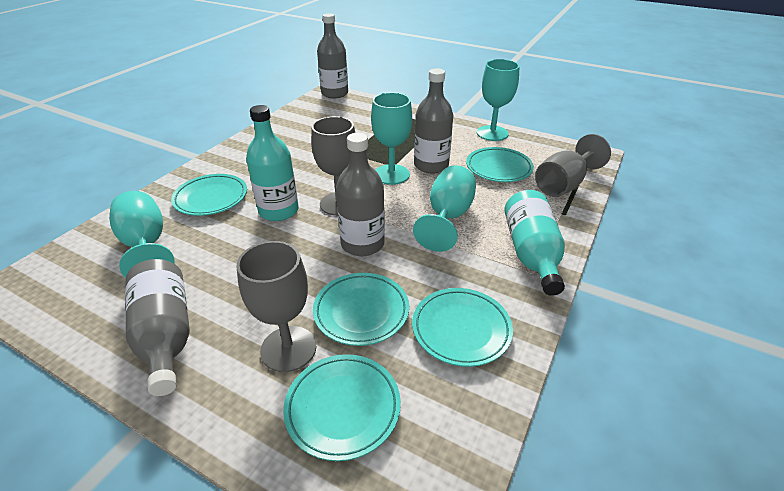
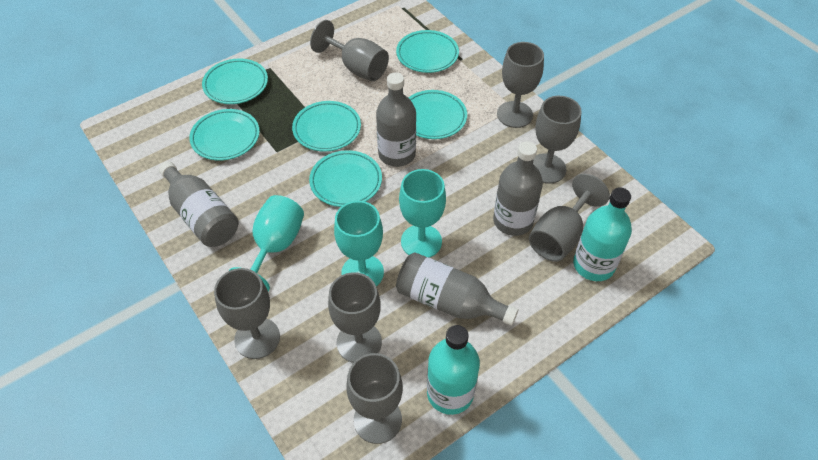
grey goblet: [236,241,316,372] [311,116,355,216] [535,134,611,197] = 3 -> [214,268,280,359] [310,20,389,81] [328,272,382,363] [346,353,403,444] [497,42,544,128] [529,174,610,262] [533,96,582,184] = 7
turquoise goblet: [109,191,175,278] [371,92,412,185] [413,165,476,252] [477,59,519,141] = 4 -> [229,195,304,291] [334,201,384,286] [399,169,446,258] = 3
turquoise plate: [171,174,247,216] [283,354,401,461] [313,273,409,346] [412,288,513,367] [466,147,534,182] = 5 -> [189,109,260,161] [202,58,268,104] [292,101,361,152] [309,150,382,207] [396,30,459,73] [408,90,467,139] = 6

